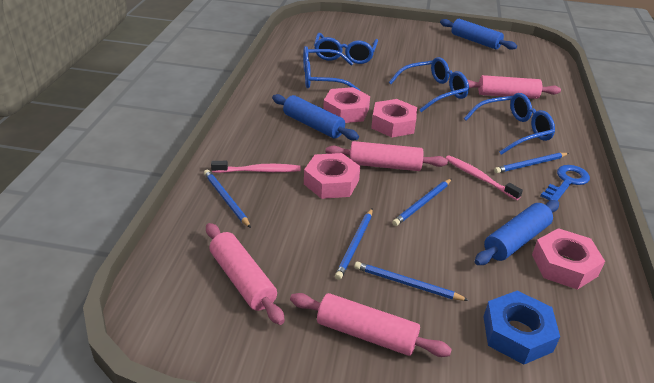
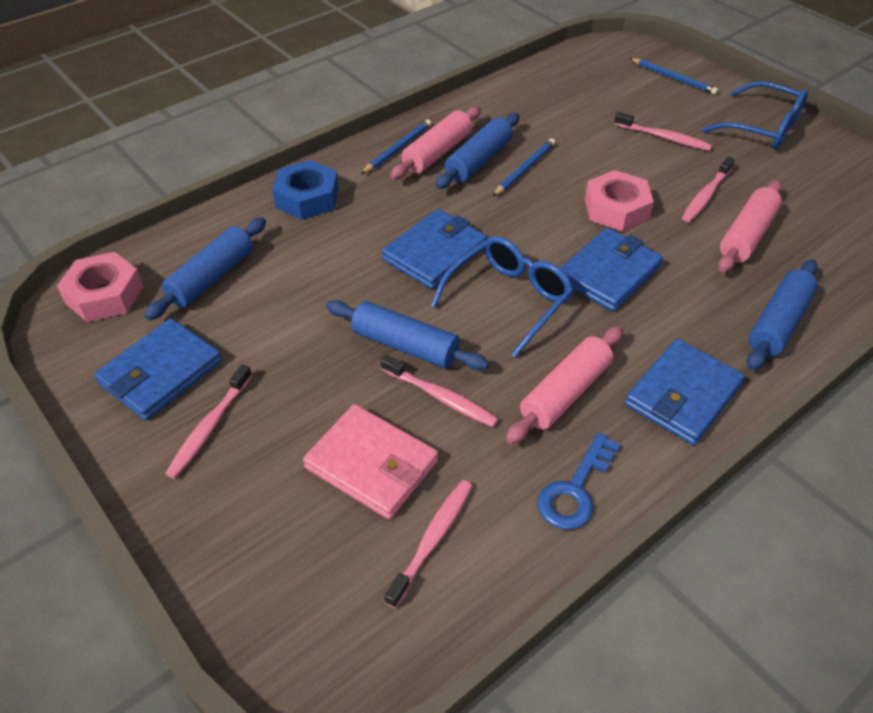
blue glasses: [303,46,360,91] [314,33,378,64] [389,57,469,112] [464,93,555,155] = 4 -> [431,236,574,358] [702,81,808,149] = 2
blue pencil: [204,170,251,228] [335,209,373,280] [354,262,469,301] [392,179,452,226] [494,153,569,173] = 5 -> [361,120,431,174] [493,139,555,196] [629,58,718,95] = 3
blue rolling pin: [272,94,359,140] [440,19,517,50] [475,200,559,265] = 3 -> [144,217,266,320] [326,300,489,370] [436,113,519,189] [747,259,818,370] = 4
blue wallet: none = 0 -> [94,318,222,420] [382,209,487,289] [560,228,663,312] [625,339,745,445] = 4
pink nut: [304,153,360,199] [323,87,370,123] [371,99,417,138] [532,228,605,290] = 4 -> [57,252,144,322] [585,170,654,231] = 2
pink rolling pin: [206,223,285,325] [290,293,452,357] [326,141,448,171] [467,75,561,99] = 4 -> [390,106,481,180] [506,326,623,444] [718,180,782,273] = 3
pink toothbrush: [211,161,301,173] [446,155,523,200] = 2 -> [165,364,252,479] [380,354,498,427] [384,480,472,608] [614,112,712,151] [682,156,735,222] = 5
pink wallet: none = 0 -> [303,404,438,519] = 1

